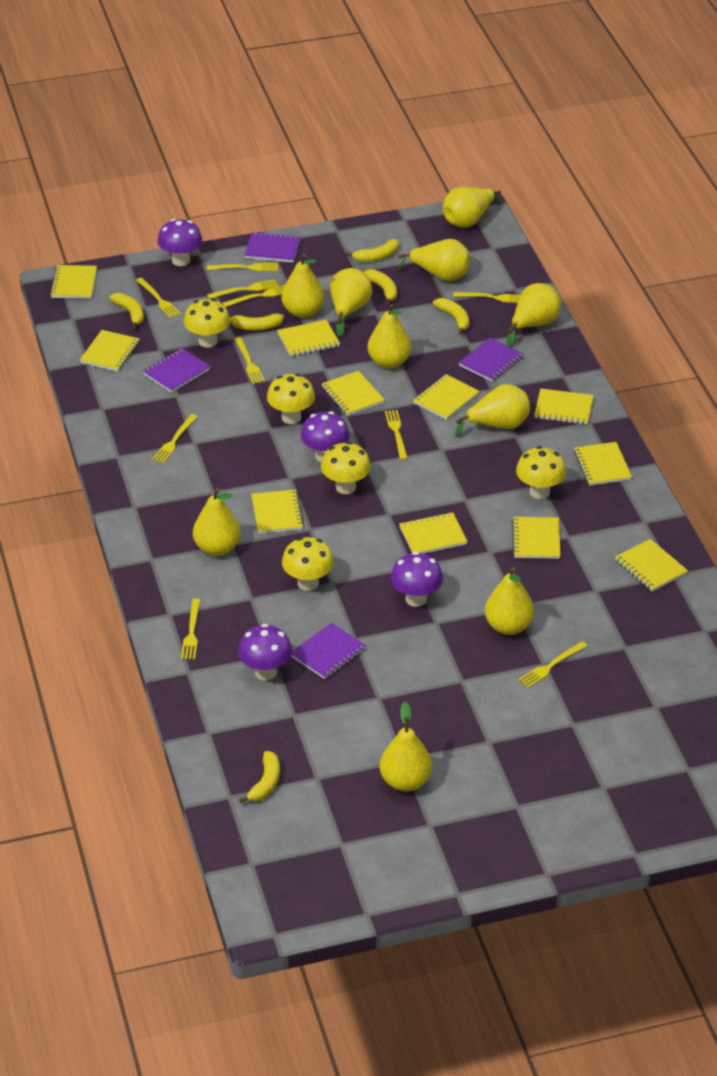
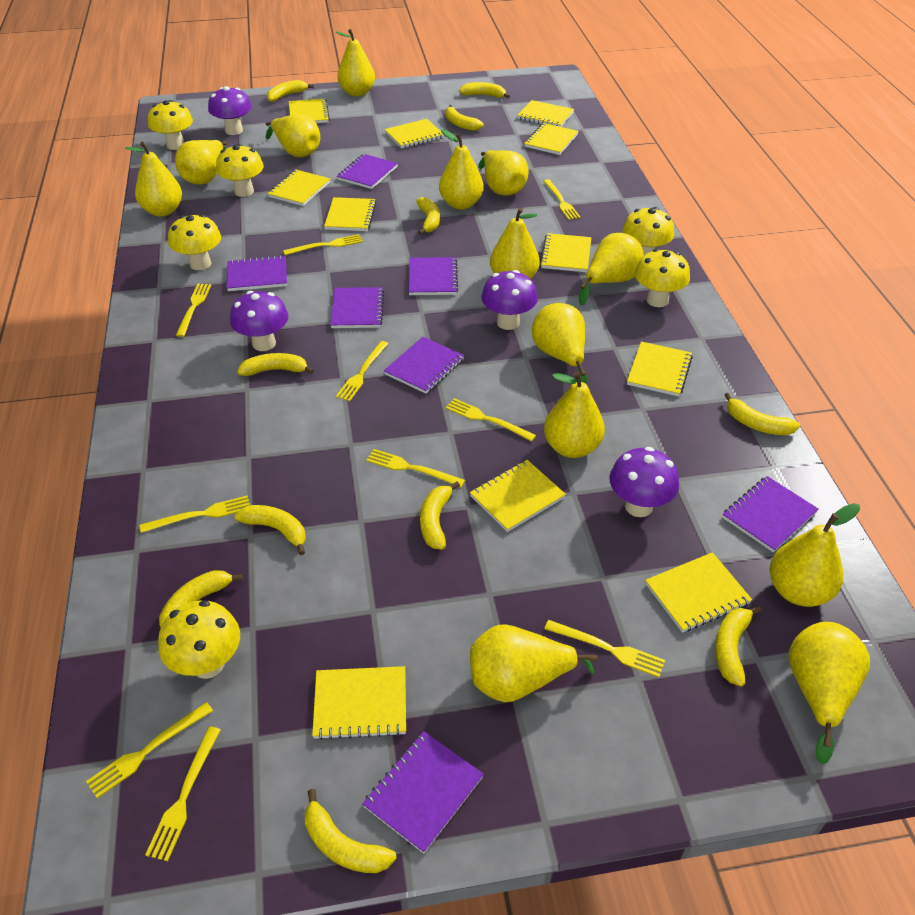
purple notebook: [143,348,211,393] [244,232,301,263] [291,623,366,679] [458,338,524,382] = 4 -> [227,255,287,291] [330,287,384,328] [337,154,398,189] [362,731,484,854] [384,337,464,394] [409,257,458,295] [722,476,818,552] = 7
yellow banana: [109,293,144,329] [229,314,284,331] [239,751,280,803] [346,239,399,262] [364,269,397,305] [433,298,470,335] = 6 -> [159,570,243,627] [234,505,306,555] [237,353,314,376] [267,80,314,102] [305,789,397,873] [416,197,440,235] [420,481,460,550] [445,105,483,131] [459,82,510,98] [715,605,762,686] [725,393,800,435] = 11
yellow mushroom: [184,299,230,348] [267,374,315,424] [282,537,334,591] [321,442,371,494] [516,446,566,499] = 5 -> [148,100,193,150] [158,600,240,679] [168,214,221,270] [216,144,264,197] [622,207,674,255] [635,249,690,307] = 6
yellow pear: [193,488,241,556] [281,254,324,318] [330,268,372,337] [367,304,411,368] [380,702,432,791] [397,239,470,281] [443,187,501,228] [455,384,530,438] [485,567,534,635] [507,283,561,347] = 10 -> [125,141,182,217] [175,140,227,185] [266,114,320,157] [336,29,375,96] [439,129,484,209] [470,624,597,702] [479,150,528,196] [490,207,540,279] [532,303,588,385] [544,371,605,458] [579,233,644,305] [770,503,860,607] [789,622,870,764] = 13

